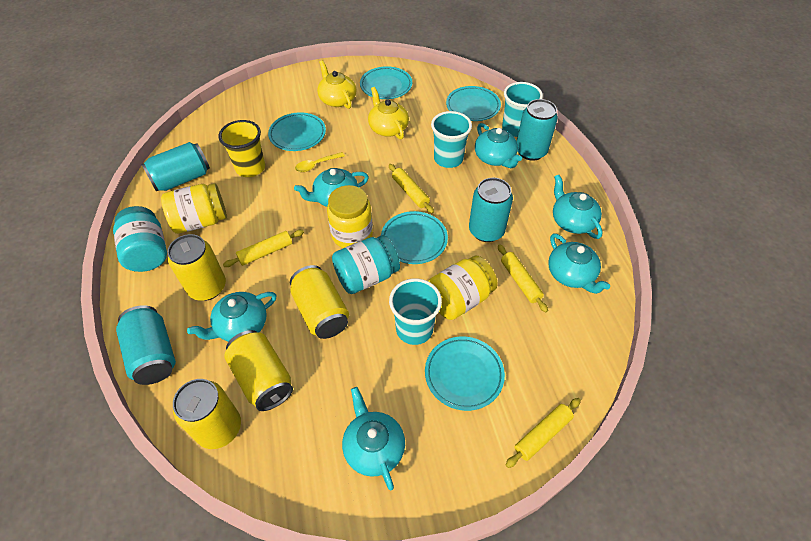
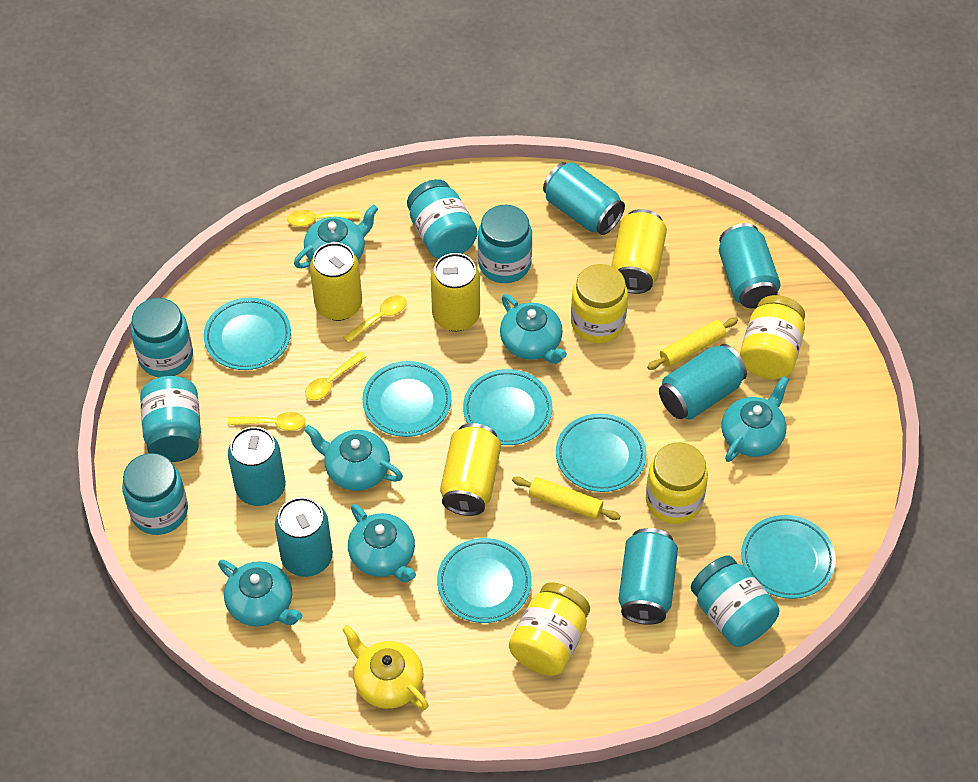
turquoise can: [116,305,176,385] [141,142,210,192] [469,178,513,242] [517,99,558,161] = 4 -> [228,427,286,506] [275,497,333,577] [543,162,625,235] [618,528,678,625] [659,344,747,419] [719,223,781,308] = 6
turquoise cup: [389,279,442,345] [431,111,472,168] [502,82,543,137] = 3 -> none = 0
turquoise jar: [113,206,167,272] [332,235,400,294] = 2 -> [122,453,188,535] [131,298,193,377] [140,376,201,462] [407,179,477,259] [478,205,532,283] [691,556,779,647] = 6
turquoise plate: [268,112,326,151] [360,66,412,99] [381,211,448,264] [425,337,505,411] [446,86,501,121] = 5 -> [204,298,291,370] [362,361,452,437] [437,538,532,623] [463,369,552,445] [556,413,647,492] [741,515,836,599] = 6
yellow cup: [219,120,265,177] = 1 -> none = 0
yellow jar: [161,183,227,234] [327,185,373,248] [428,256,497,320] = 3 -> [509,582,590,676] [571,264,628,343] [646,442,708,524] [740,295,805,379] = 4
yellow rolling pin: [223,230,304,267] [389,164,434,213] [498,244,548,313] [506,398,581,468] = 4 -> [512,476,621,520] [647,317,738,370] = 2
yellow spoon: [295,152,345,172] = 1 -> [228,412,306,431] [287,210,361,227] [305,351,366,400] [343,295,406,343] = 4
yellow teapot: [317,60,357,109] [368,87,409,139] = 2 -> [342,625,429,710] = 1

